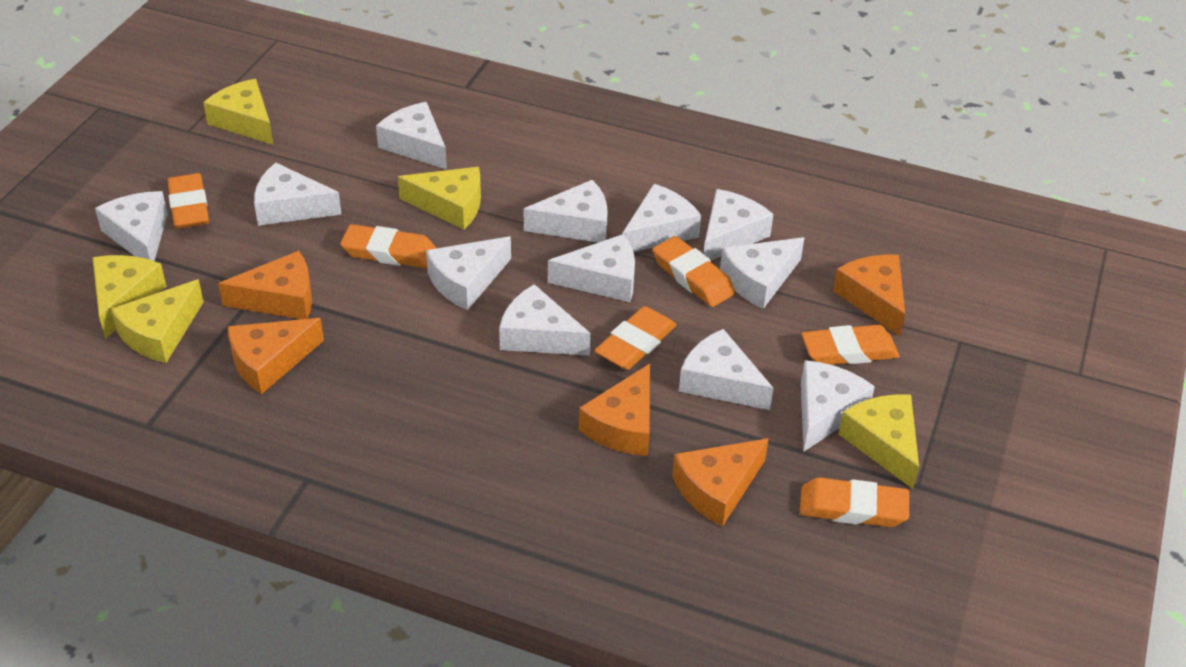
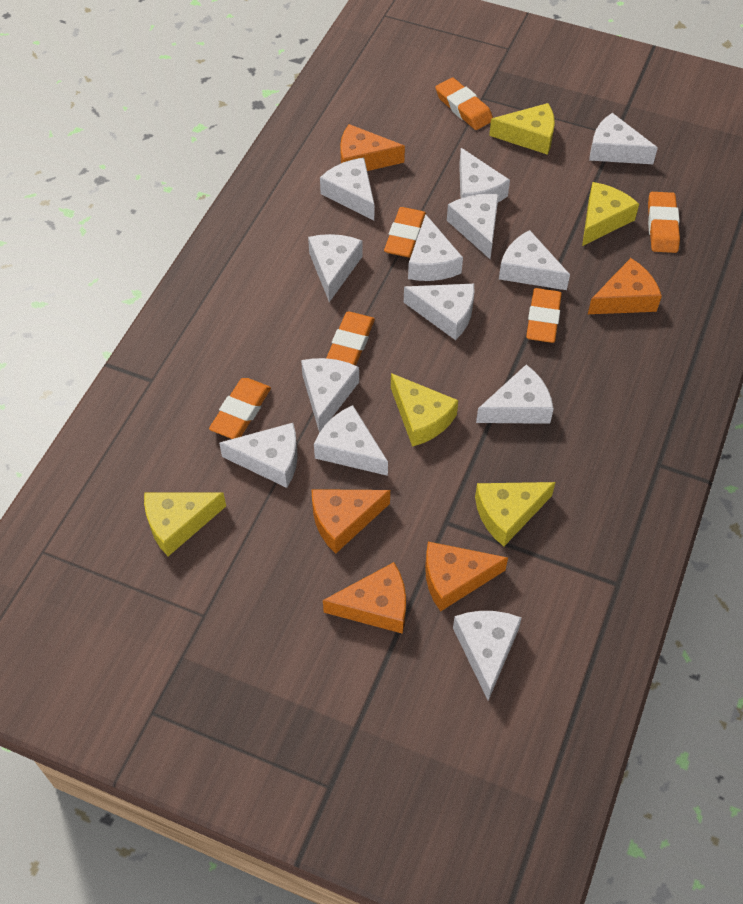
white cheese: [95,191,168,261] [254,163,342,226] [376,102,447,169] [426,236,511,310] [499,284,591,356] [524,180,608,243] [548,234,635,302] [623,184,701,252] [679,329,774,410] [704,189,773,261] [720,237,804,309] [801,360,875,451] = 12 -> [219,423,298,488] [301,358,359,433] [308,234,363,302] [314,405,388,476] [320,158,374,220] [404,284,474,340] [408,214,463,281] [447,194,499,259] [453,611,522,701] [459,148,510,202] [476,365,554,424] [499,230,570,290] [589,113,658,164] = 13

